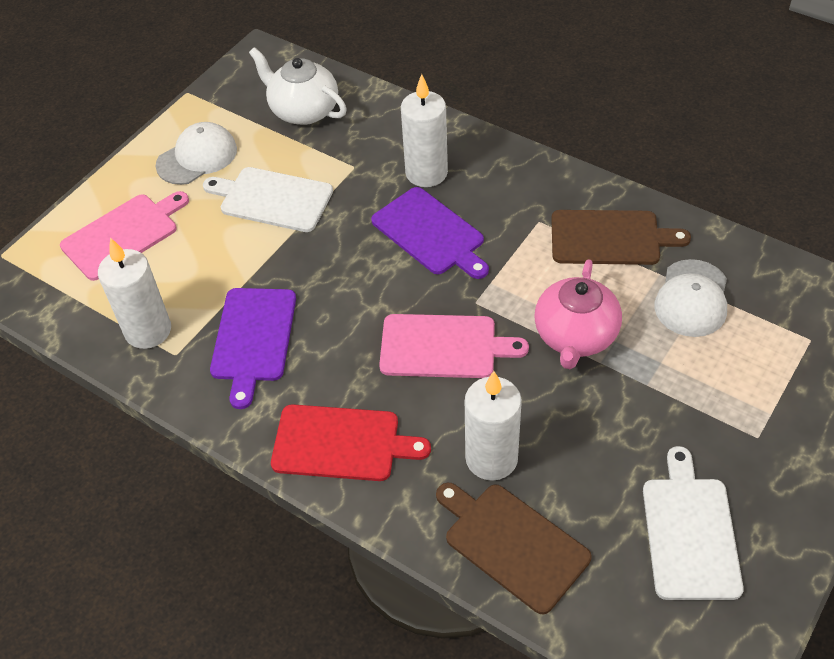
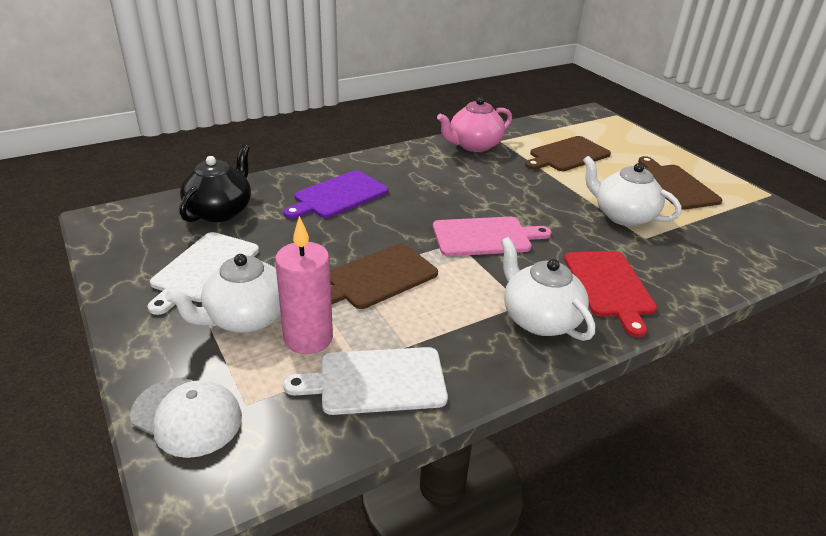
black teapot: none = 0 -> [179,144,251,222] = 1
brown cutting board: [436,482,591,614] [551,210,691,265] = 2 -> [330,243,438,309] [525,136,611,171] [638,156,722,210] = 3
pink candle: none = 0 -> [275,216,333,354] = 1
pink cutting board: [60,191,189,281] [379,314,529,378] = 2 -> [433,217,552,256] = 1
purple cutting board: [210,288,296,409] [371,187,489,279] = 2 -> [284,170,388,219] = 1
white candle: [98,238,171,349] [401,74,448,187] [465,371,522,481] = 3 -> none = 0
white cap: [155,122,237,185] [654,259,727,337] = 2 -> [130,377,242,458] = 1
white teapot: [249,47,347,125] = 1 -> [165,254,281,333] [501,237,595,341] [583,156,681,226] = 3

